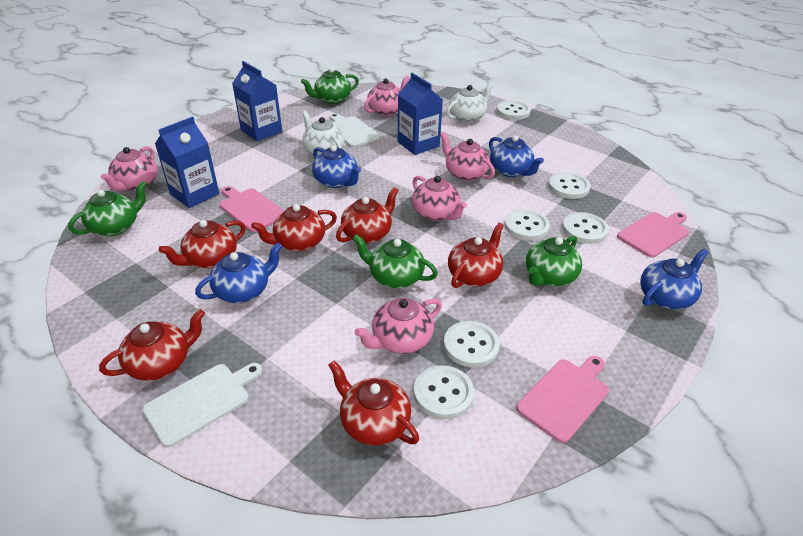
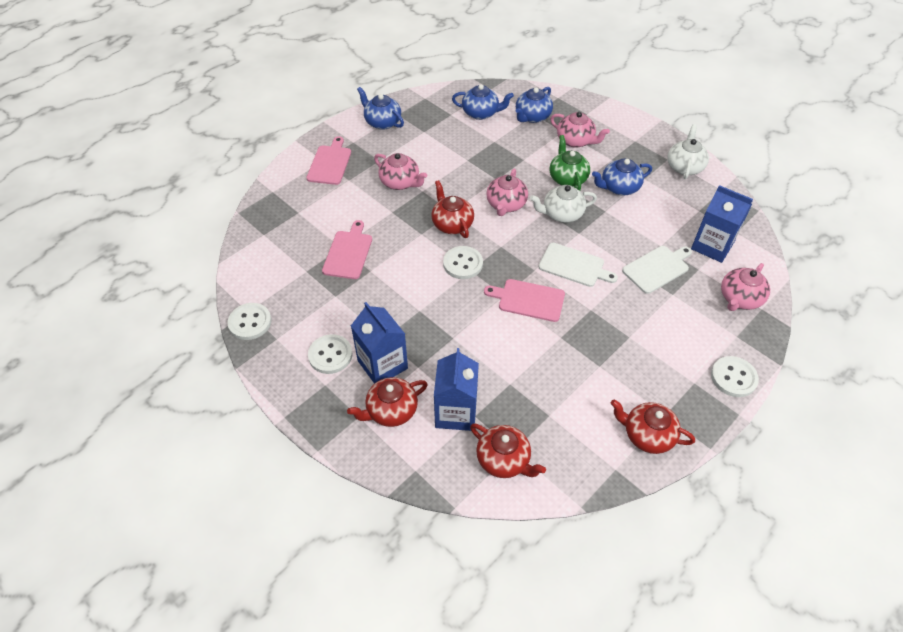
green teapot: [68,181,147,236] [301,67,359,104] [352,234,438,288] [526,236,582,286] = 4 -> [550,135,590,191] = 1
pink teapot: [101,146,158,191] [355,298,442,354] [364,76,410,116] [412,176,467,221] [440,132,495,181] = 5 -> [374,153,427,190] [486,169,528,216] [550,112,610,148] [721,263,770,311] = 4
red teapot: [99,309,205,381] [159,220,245,268] [251,204,337,251] [328,360,419,446] [336,187,399,244] [448,223,504,288] = 6 -> [347,377,428,427] [431,180,474,238] [470,424,546,478] [611,399,695,454] = 4
white button: [414,365,474,419] [444,321,500,368] [497,100,531,120] [504,209,550,241] [548,172,591,199] [562,212,609,244] = 6 -> [227,303,272,340] [308,334,353,374] [443,246,483,279] [711,356,759,397] = 4

